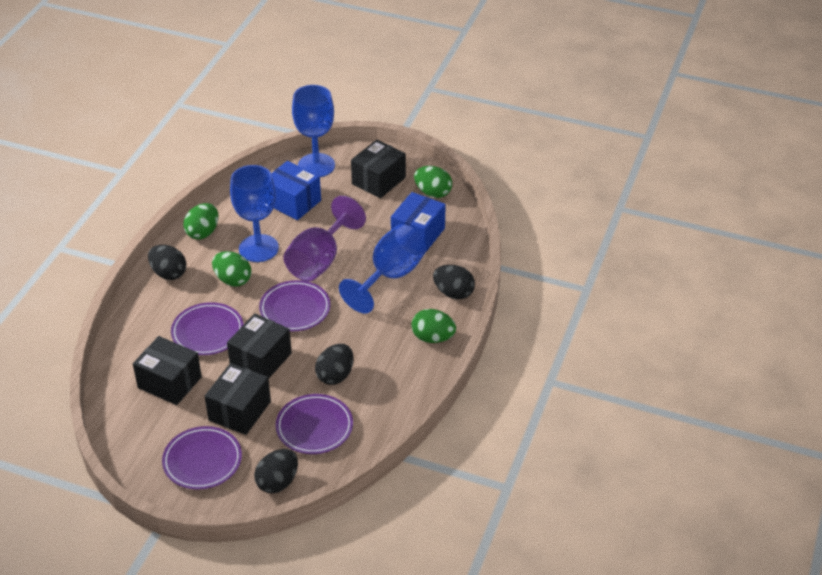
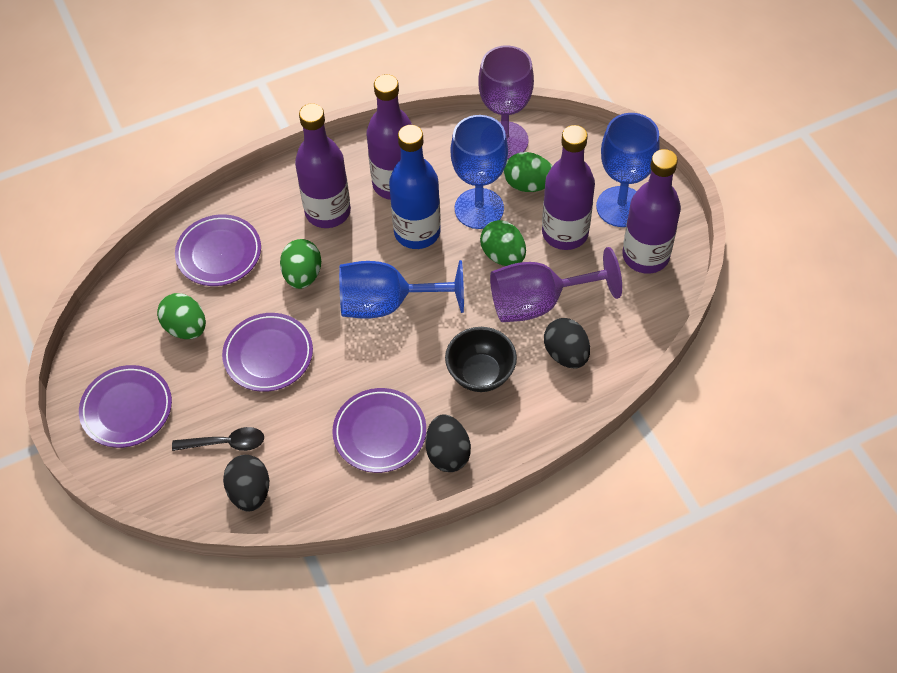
black bowl: none = 0 -> [445,327,517,392] = 1
black box: [133,336,202,405] [205,363,271,435] [227,313,292,379] [351,140,406,198] = 4 -> none = 0
black egg: [148,245,186,280] [254,449,298,493] [315,344,354,385] [433,265,475,299] = 4 -> [223,455,269,511] [426,414,471,472] [544,318,590,369] = 3
black spoon: none = 0 -> [172,427,264,451] = 1
blue bottle: none = 0 -> [389,125,441,249] = 1
blue box: [271,161,321,220] [391,192,446,252] = 2 -> none = 0
purple bottle: none = 0 -> [295,103,351,228] [367,74,412,200] [542,125,595,250] [623,149,681,274] = 4
purple goblet: [283,196,366,281] = 1 -> [478,45,534,160] [490,247,622,322] = 2

